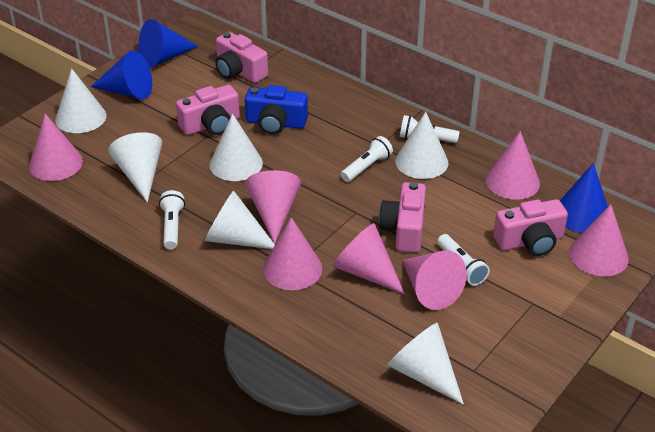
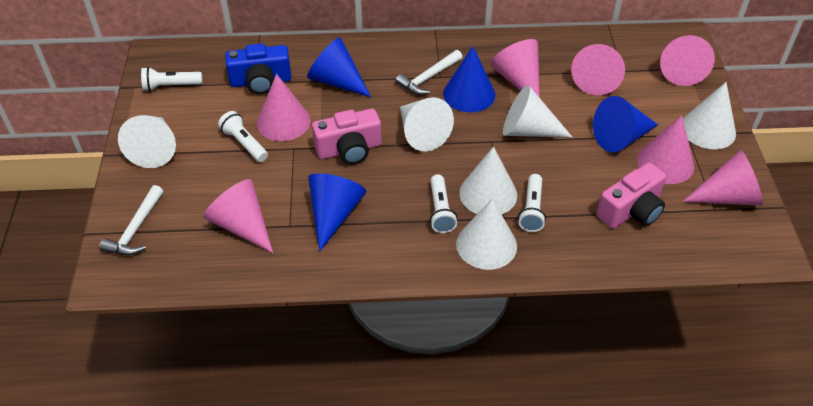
blue cone: [91,50,152,100] [139,19,198,68] [560,163,608,233] = 3 -> [307,38,371,97] [308,173,367,251] [443,46,495,112] [593,96,658,152] = 4
pink camera: [176,85,240,135] [215,32,268,83] [379,182,426,253] [493,199,568,256] = 4 -> [312,109,382,164] [597,162,666,228] = 2
white hammer: none = 0 -> [99,185,163,256] [396,50,462,95] = 2

